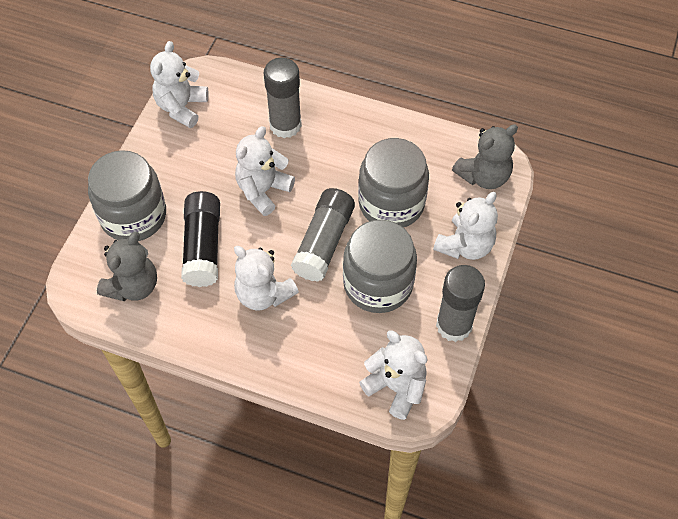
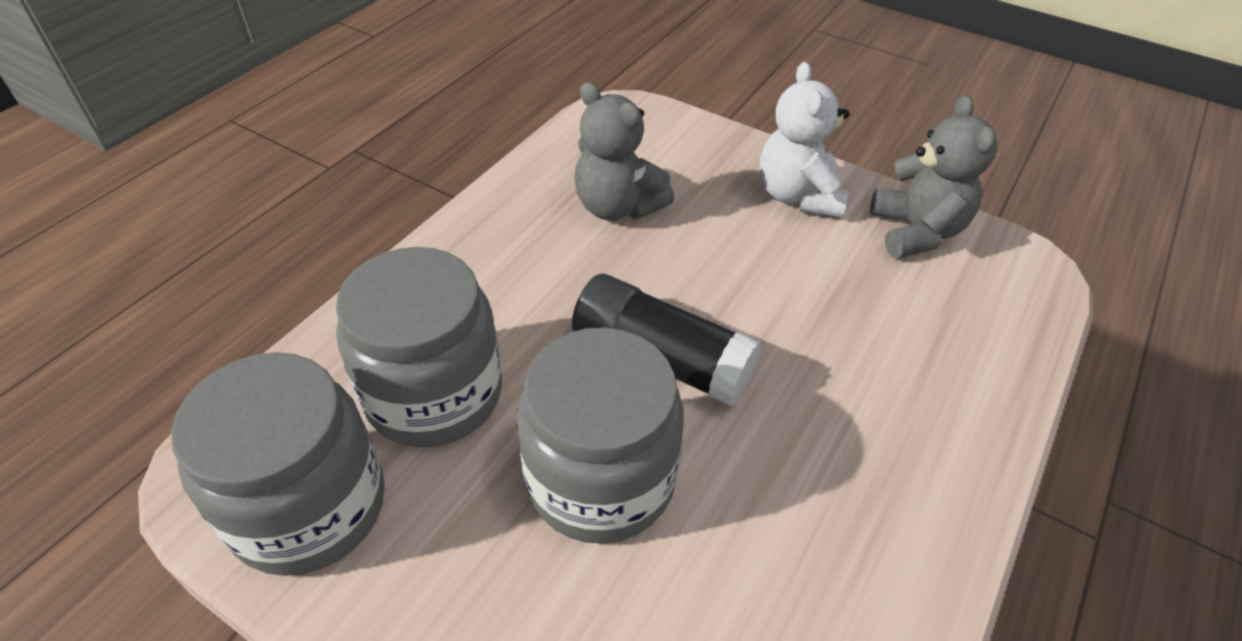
grey glue stick: [264,57,302,138] [291,188,355,282] [436,265,485,342] = 3 -> none = 0
white teddy bear: [150,41,209,128] [234,246,299,310] [235,126,295,216] [359,331,427,420] [433,192,498,260] = 5 -> [760,62,849,217] = 1

